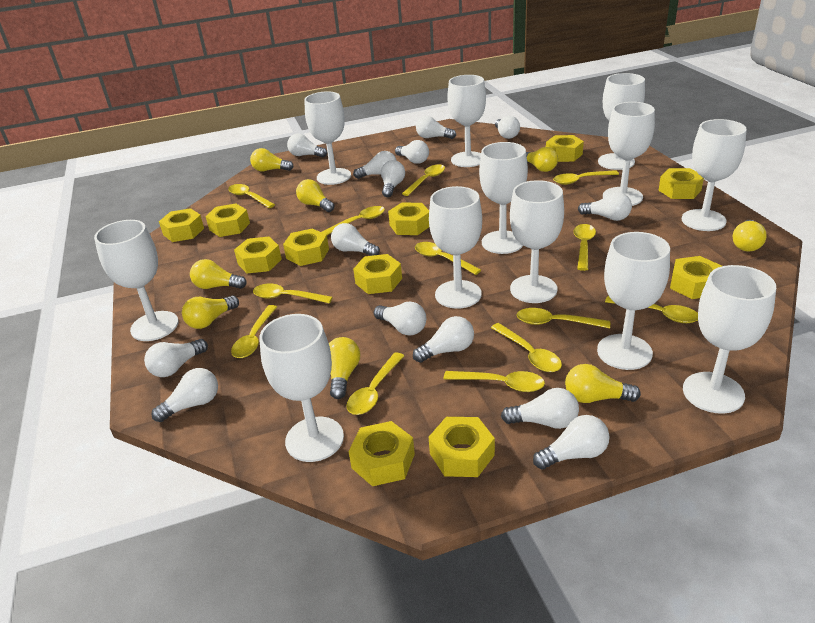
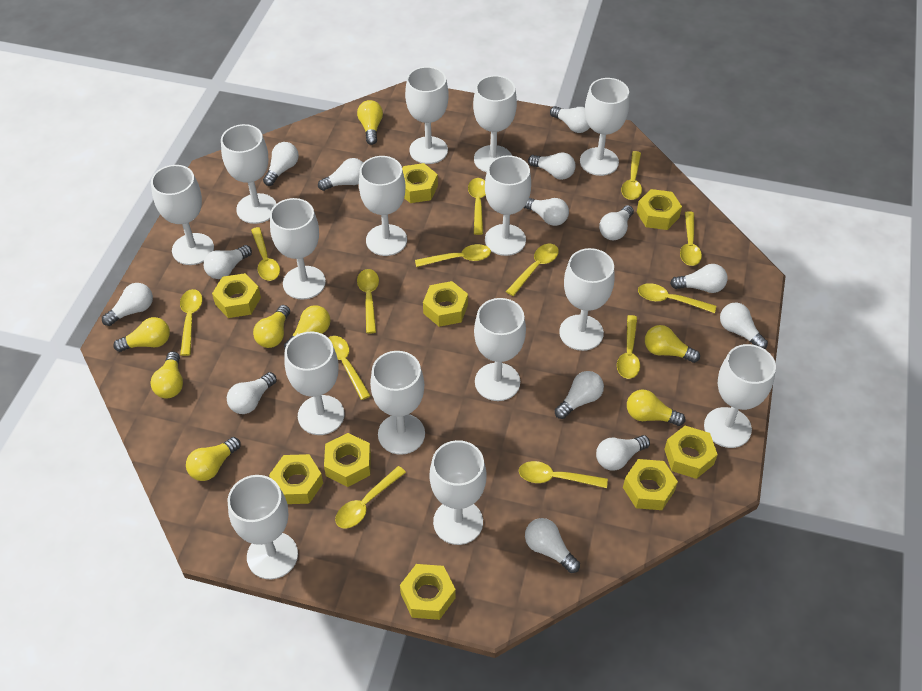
white goblet: [94,220,179,341] [259,314,344,462] [304,92,351,185] [429,186,482,309] [447,75,486,167] [479,142,528,254] [510,180,564,303] [597,232,670,370] [598,73,645,170] [603,102,655,206] [682,119,747,231] [683,265,776,414] = 12 -> [151,165,214,265] [221,124,276,224] [228,475,298,579] [270,198,326,299] [284,332,344,435] [359,156,407,256] [370,351,425,455] [405,67,449,164] [430,440,486,545] [473,75,517,172] [474,298,526,401] [485,155,531,256] [559,248,615,351] [580,78,629,176] [704,344,776,448] = 15
yellow nut: [159,208,204,242] [205,203,250,237] [234,237,282,273] [283,228,329,266] [348,421,415,486] [353,254,402,294] [388,203,429,235] [429,417,495,477] [546,135,584,162] [658,168,704,199] [670,256,722,299] = 11 -> [212,273,261,318] [269,454,323,504] [324,433,371,487] [400,564,456,620] [402,163,438,203] [423,281,468,327] [623,459,678,510] [637,189,682,230] [664,426,718,479] = 9

